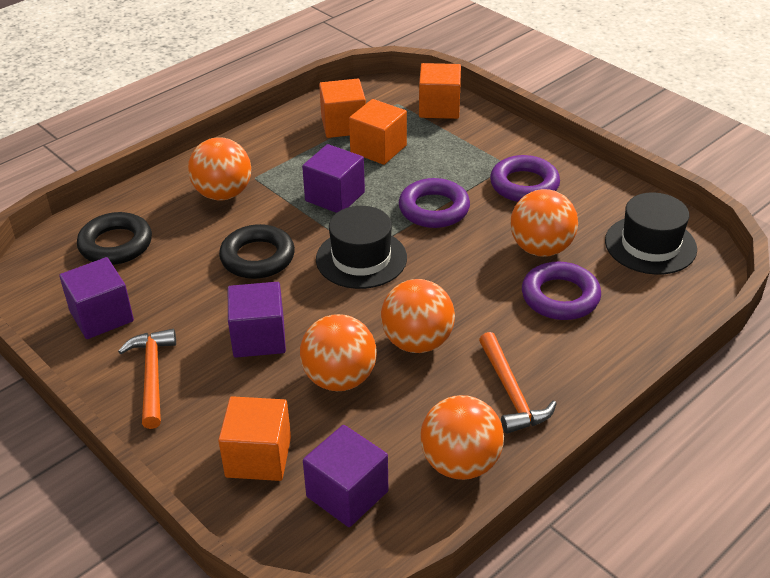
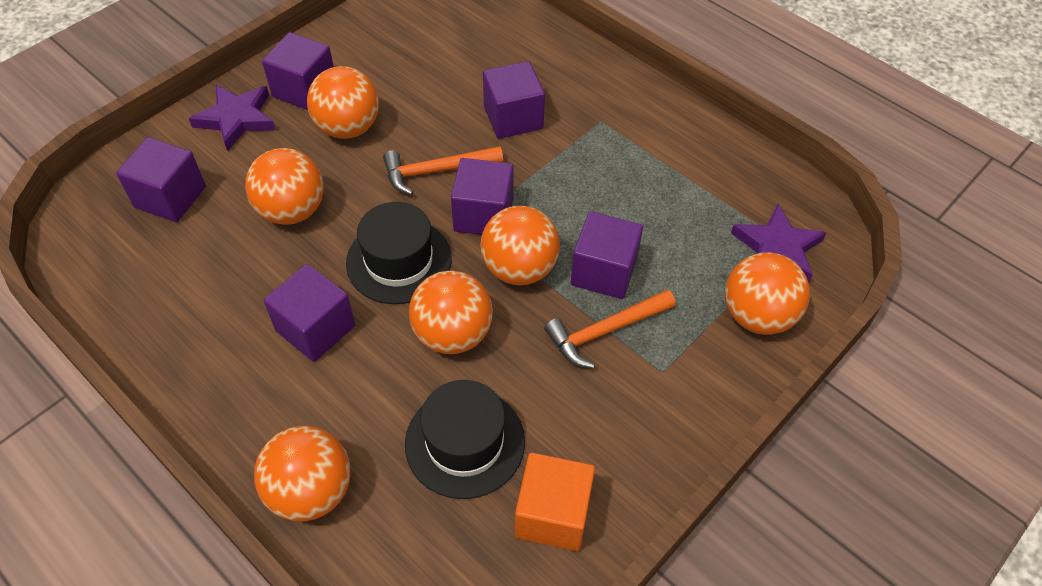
black ring: [77,212,152,265] [219,224,295,279] = 2 -> none = 0
orange ball: [188,137,251,201] [300,314,377,391] [381,279,455,353] [420,395,504,480] [510,189,578,257] = 5 -> [245,148,324,225] [254,426,351,521] [307,66,379,139] [409,271,493,354] [480,206,560,285] [725,252,810,335] = 6
orange cube: [218,396,291,481] [319,79,366,138] [349,99,407,165] [419,63,461,119] = 4 -> [515,452,595,551] = 1
purple cube: [59,257,134,339] [228,282,286,358] [302,144,365,213] [303,425,388,527] = 4 -> [116,137,206,222] [262,32,334,110] [264,264,355,362] [451,158,514,235] [483,61,545,139] [571,211,643,299] = 6
purple ring: [399,178,470,228] [490,155,560,202] [522,261,601,320] = 3 -> none = 0
purple star: none = 0 -> [189,85,276,151] [731,204,826,283] = 2

